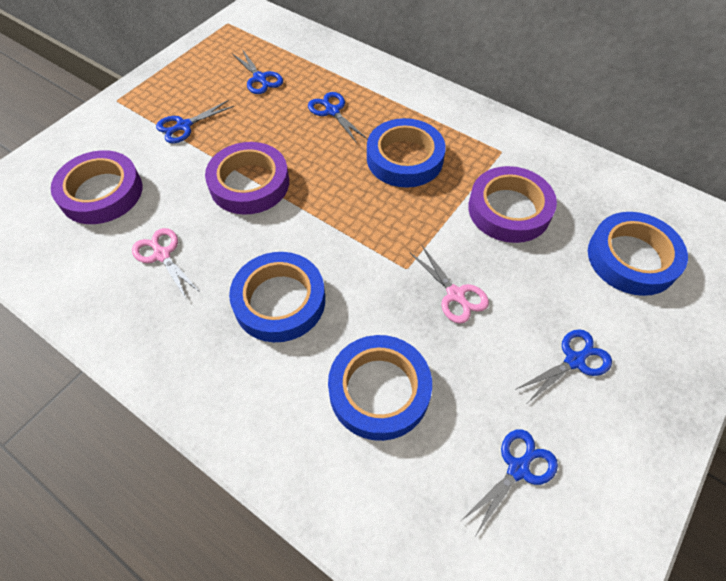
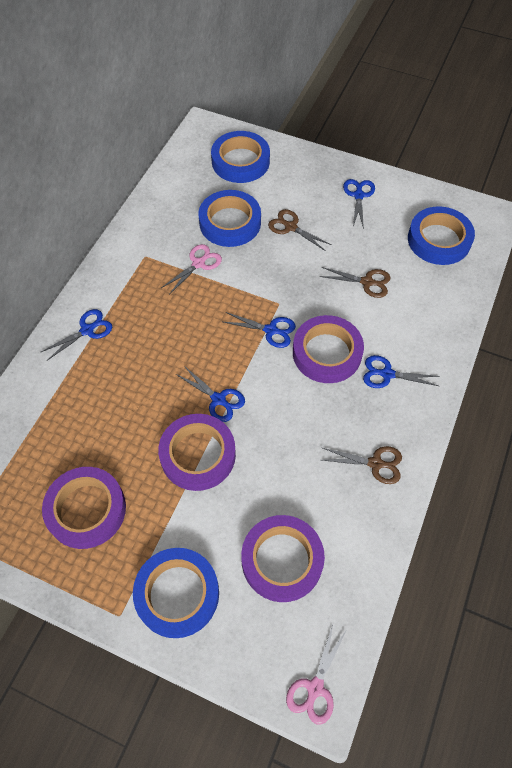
brown scissors: none = 0 -> [268,209,332,251] [319,267,391,298] [322,446,402,484] = 3
purple tape: [51,150,143,224] [205,142,289,215] [468,166,557,243] = 3 -> [42,467,126,549] [158,414,236,491] [241,515,325,602] [293,315,364,383] = 4

